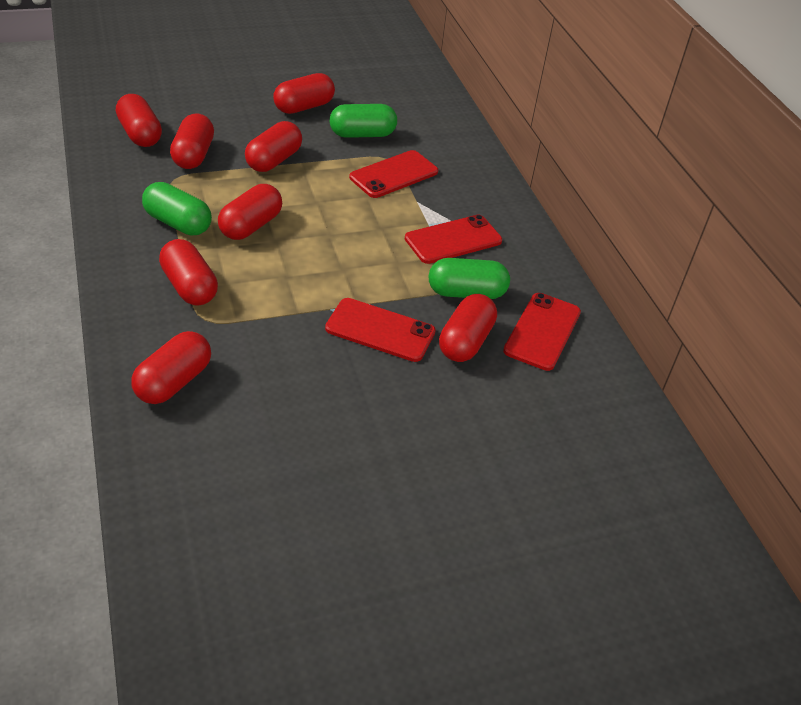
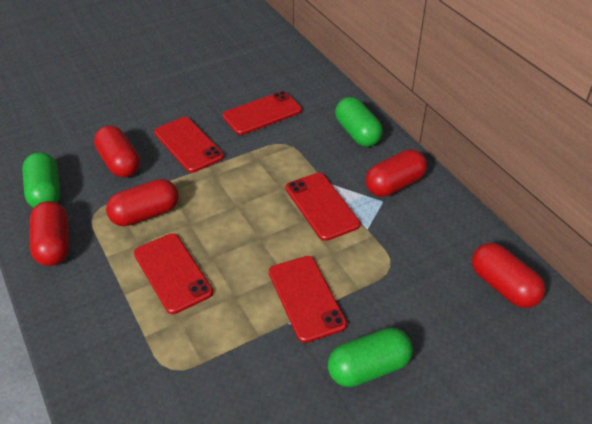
red capsule: [116,94,162,147] [131,331,211,404] [159,239,218,306] [170,114,214,169] [218,184,282,240] [245,121,302,172] [273,73,335,114] [439,294,497,362] = 8 -> [30,201,69,266] [94,125,140,177] [106,179,179,226] [366,149,427,197] [472,243,545,308] = 5
red phone: [325,298,436,362] [349,150,438,198] [405,215,502,264] [503,293,581,371] = 4 -> [134,233,213,314] [154,117,224,173] [223,91,302,135] [269,256,347,343] [286,173,361,241] = 5

